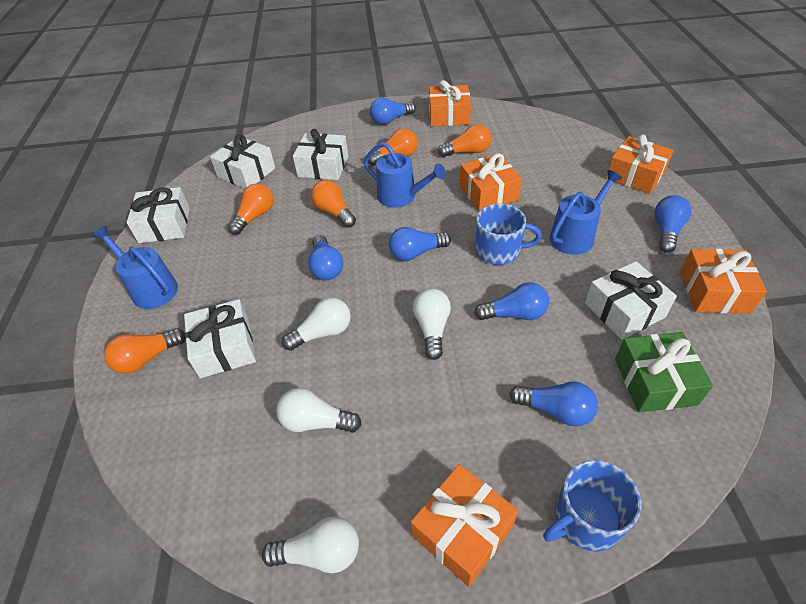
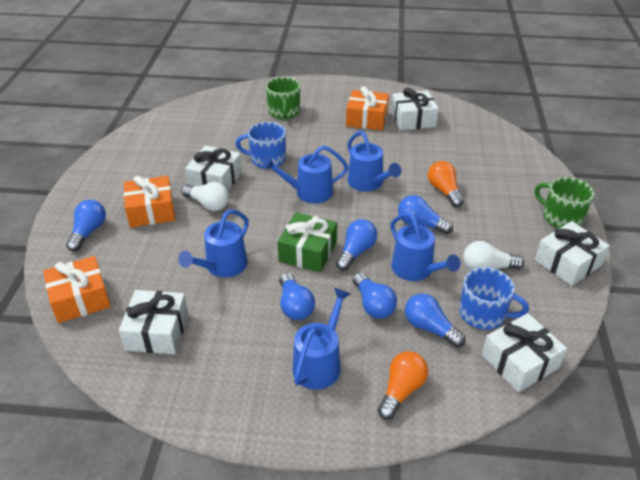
blue watering can: [92,226,178,309] [364,142,446,208] [550,170,622,255] = 3 -> [178,209,249,277] [262,145,348,203] [293,288,351,390] [347,131,401,191] [390,213,460,281] = 5
green mug: none = 0 -> [266,77,300,119] [535,177,594,228] = 2
orange gift: [411,464,519,587] [429,80,471,126] [460,153,522,211] [606,135,674,194] [680,249,767,314] = 5 -> [43,256,111,323] [124,176,175,228] [346,86,389,130] = 3
orange light bulb: [104,328,185,374] [228,183,274,235] [311,180,356,228] [368,128,418,165] [438,124,491,157] = 5 -> [378,351,428,420] [428,161,464,207] = 2
white light bulb: [262,516,359,574] [276,388,362,433] [282,298,351,351] [413,288,451,360] = 4 -> [182,182,229,211] [463,241,524,271] = 2

